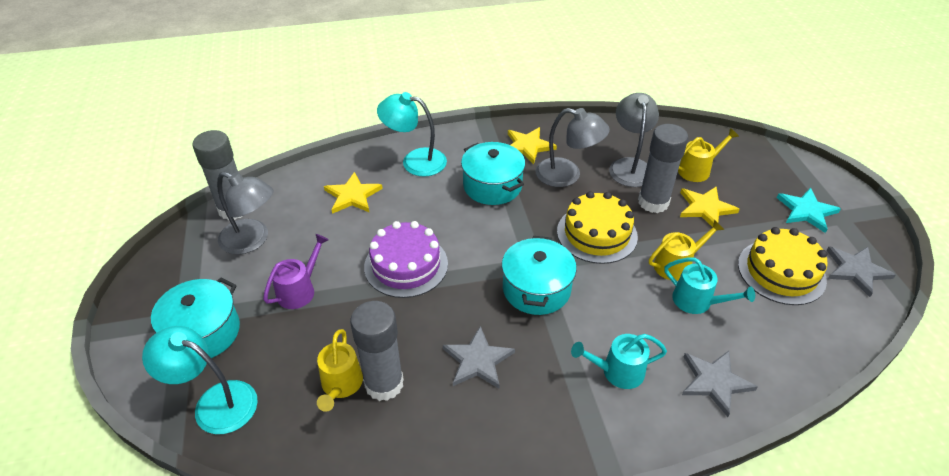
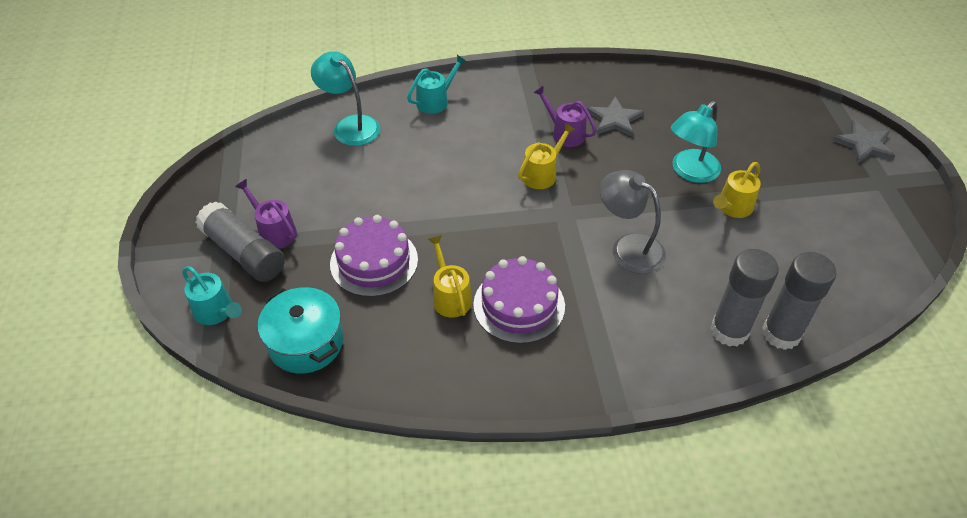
grey lamp: [217,172,274,254] [535,108,610,187] [609,93,659,187] = 3 -> [600,170,666,274] = 1
grey star: [443,326,515,389] [682,351,758,417] [827,247,896,297] = 3 -> [587,96,644,137] [832,120,895,164] = 2
purple cake: [364,221,448,298] = 1 -> [330,215,418,297] [473,256,565,344] = 2
purple watering can: [263,234,329,309] = 1 -> [235,179,297,249] [533,85,597,147] = 2
turquoise pot: [151,277,240,358] [461,142,525,205] [502,236,577,315] = 3 -> [258,287,344,374] = 1
turquoise star: [777,188,841,233] = 1 -> none = 0
yellow cake: [557,191,638,264] [738,227,828,305] = 2 -> none = 0
yellow star: [324,172,383,214] [508,127,557,164] [680,186,740,227] = 3 -> none = 0

